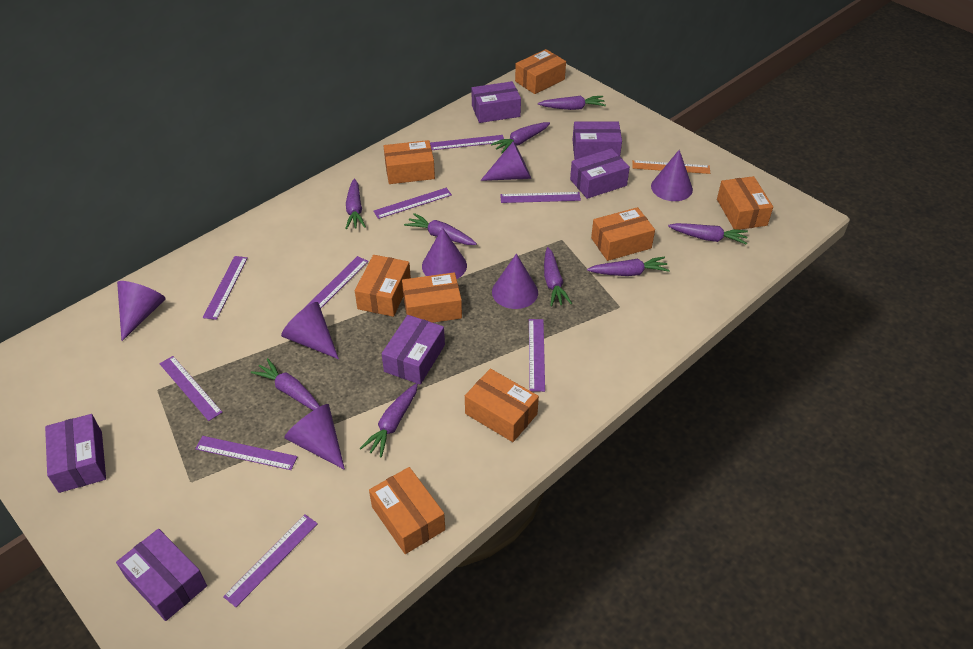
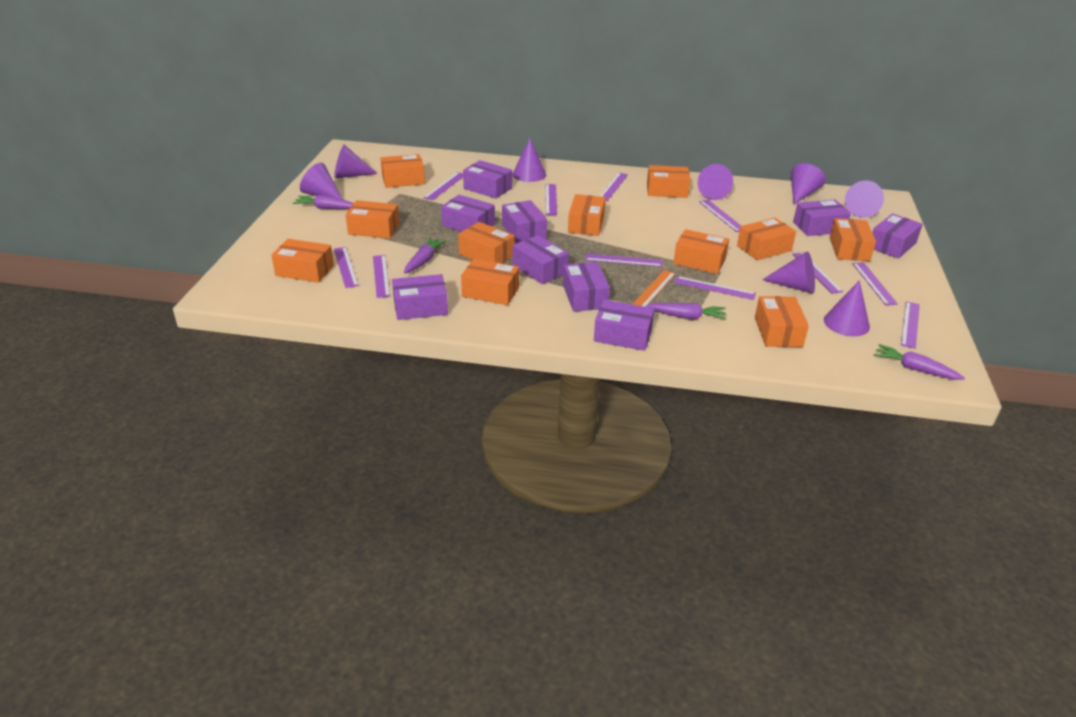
orange box: [355,255,411,317] [369,467,445,554] [384,140,435,184] [402,272,462,323] [465,369,539,442] [515,49,566,94] [591,207,655,261] [717,176,773,230] = 8 -> [271,239,334,283] [346,200,399,239] [380,154,425,188] [458,222,515,263] [461,259,519,305] [568,194,605,236] [647,165,691,198] [673,229,729,274] [737,218,796,260] [755,296,809,347] [829,218,876,261] = 11
purple box: [45,414,106,493] [116,529,207,621] [382,315,445,384] [472,81,521,123] [570,148,630,199] [573,122,622,160] = 6 -> [392,274,448,320] [441,195,495,232] [463,160,512,199] [502,200,547,243] [512,235,569,284] [563,262,610,311] [594,300,654,351] [793,200,851,236] [872,214,923,259] = 9
purple carrot: [251,358,320,410] [345,179,366,229] [360,383,418,457] [404,213,477,245] [491,122,550,153] [538,96,606,110] [544,247,572,306] [587,256,670,276] [668,223,748,245] = 9 -> [293,195,354,209] [404,237,446,273] [646,303,726,320] [874,344,965,380] = 4
purple cone: [117,281,166,341] [281,302,339,359] [284,404,345,470] [422,227,467,279] [480,141,531,181] [492,254,538,309] [651,150,693,201] = 7 -> [300,163,342,199] [334,145,378,178] [512,138,546,182] [698,164,733,200] [762,251,815,294] [791,163,826,205] [824,280,870,336] [845,180,884,218] = 8
purple ruler: [159,356,223,421] [195,436,298,470] [203,256,248,320] [223,514,318,607] [303,256,368,309] [373,188,452,219] [430,135,504,150] [500,192,581,203] [529,319,545,392] = 9 -> [334,247,359,288] [373,255,390,298] [423,172,463,200] [545,184,557,215] [585,254,662,267] [599,172,628,201] [674,276,756,300] [699,200,741,232] [792,252,843,294] [852,263,898,305] [901,301,920,349] = 11

